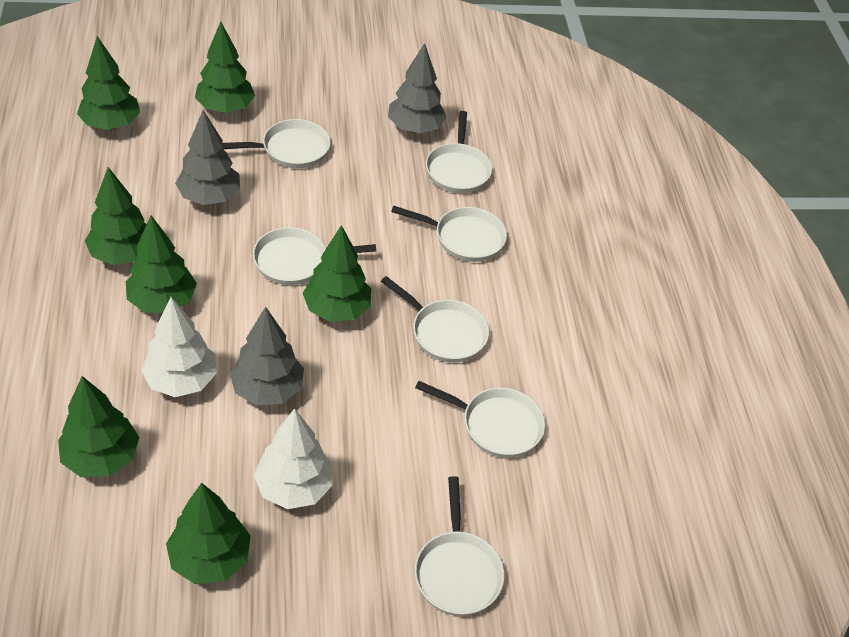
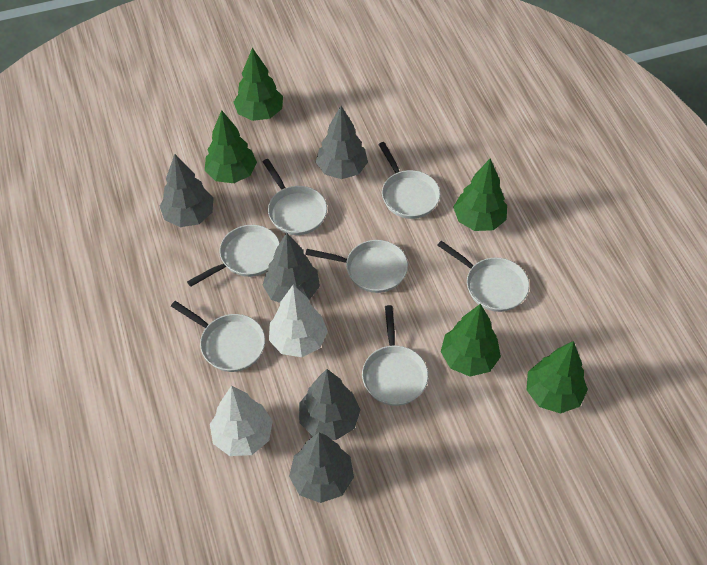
green tree: [58,376,139,477] [77,36,140,130] [85,167,147,265] [126,216,197,313] [166,483,251,584] [195,21,255,113] [303,225,371,322] = 7 -> [205,110,257,183] [233,48,283,121] [441,304,501,376] [453,158,507,231] [527,341,588,414] = 5
grey tree: [175,110,240,205] [230,306,304,406] [388,43,446,134] = 3 -> [160,154,214,227] [263,232,320,303] [289,432,354,503] [299,369,360,440] [316,106,368,179] = 5

